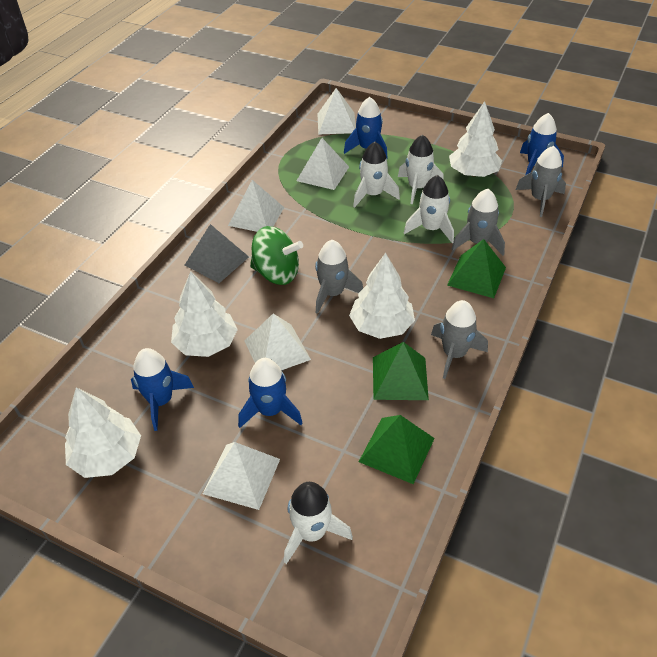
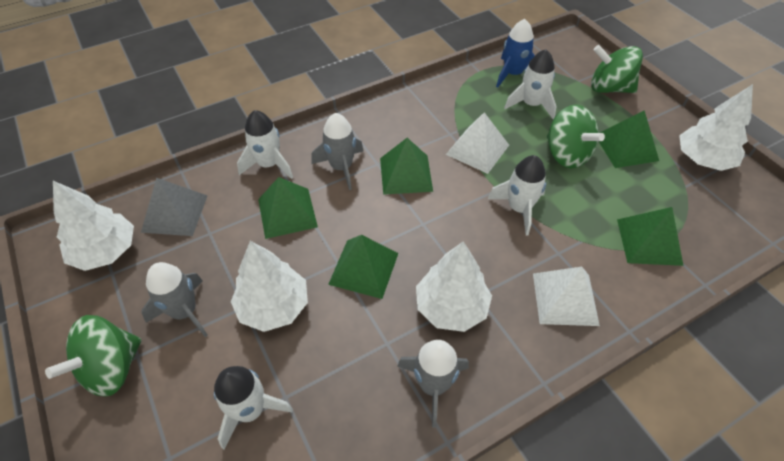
blue rocket: [131,348,194,431] [238,358,302,428] [344,97,388,159] [520,113,564,175] = 4 -> [496,19,535,87] = 1
green pyramid: [359,415,435,484] [373,342,429,400] [447,239,506,298] = 3 -> [258,177,318,239] [328,235,399,299] [380,138,433,195] [598,110,659,168] [617,207,684,266] = 5
green spinning top: [250,226,303,285] = 1 -> [45,315,142,396] [547,105,605,168] [591,45,643,93] = 3
grey rocket: [315,240,363,314] [431,300,488,379] [452,189,505,255] [516,146,566,217] = 4 -> [141,262,208,337] [311,113,364,190] [397,340,469,428] = 3
white pyramid: [203,442,280,510] [228,180,284,232] [244,314,311,370] [297,138,349,190] [318,88,356,135] = 5 -> [446,112,509,174] [533,267,600,326] = 2

